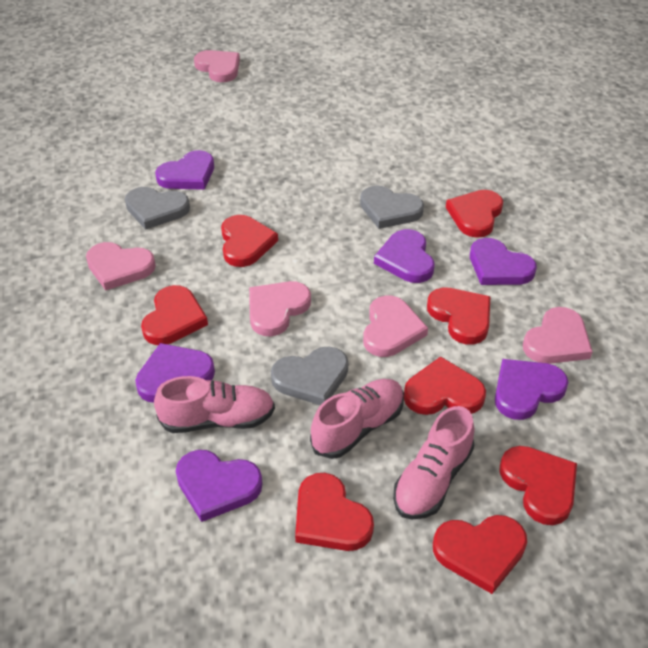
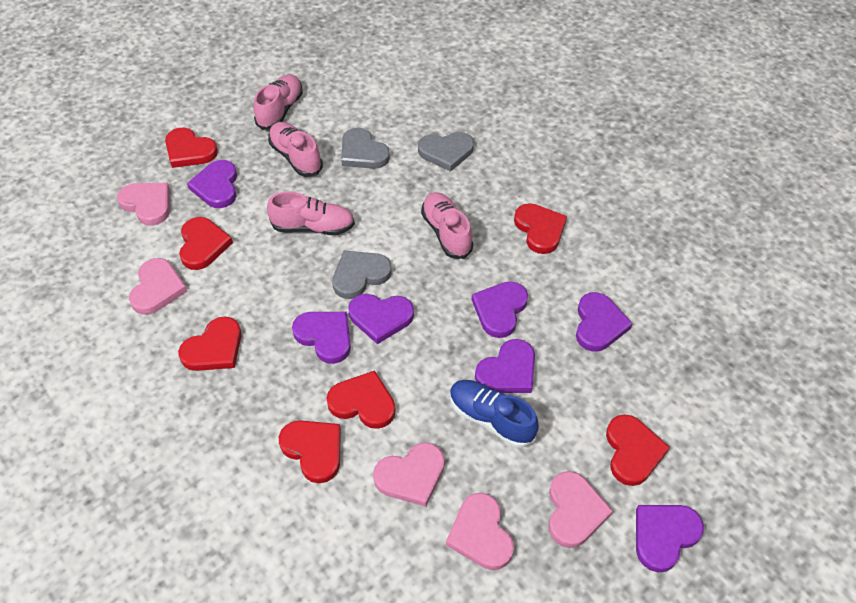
blue shoe: none = 0 -> [450,380,539,448] = 1
pink shoe: [154,376,275,433] [310,379,404,459] [393,406,475,519] = 3 -> [254,74,303,130] [267,191,355,235] [268,122,323,177] [421,192,473,259] = 4
purple heart: [135,343,215,403] [156,150,214,190] [176,450,263,522] [374,229,435,283] [470,238,537,285] [495,359,568,420] = 6 -> [187,160,237,208] [292,312,351,364] [348,294,414,344] [472,281,528,338] [475,339,535,393] [576,292,633,352] [636,505,704,572] = 7
red heart: [141,285,208,345] [221,215,278,267] [295,473,374,551] [404,356,486,415] [427,287,491,345] [433,515,527,594] [446,190,503,238] [500,446,577,525] = 8 -> [165,128,218,168] [178,316,241,371] [179,217,233,270] [279,420,341,483] [326,370,396,429] [514,203,567,254] [606,414,670,486] = 7

